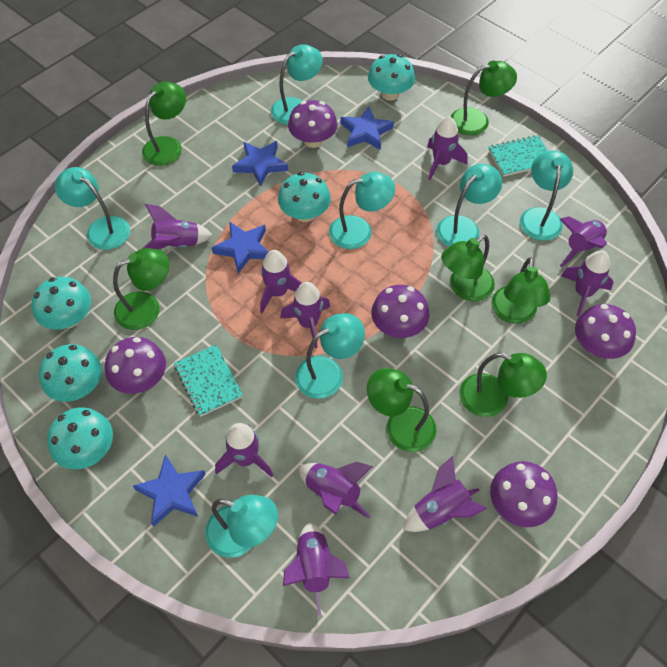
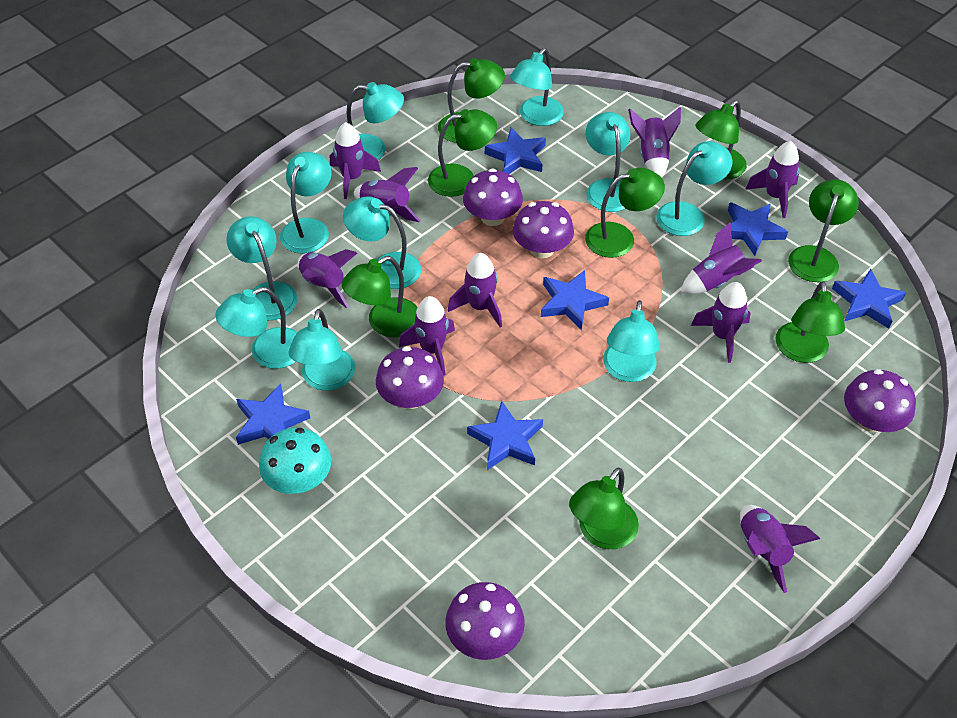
blue star: [133,454,206,527] [212,221,269,274] [232,141,288,187] [340,106,394,150] = 4 -> [236,383,310,445] [467,401,543,470] [485,128,546,174] [541,270,609,330] [728,203,788,256] [832,269,906,329] = 6
green lamp: [113,248,169,330] [142,82,186,166] [367,368,436,452] [441,234,495,302] [451,61,517,136] [459,353,547,417] [491,257,550,324] = 7 -> [341,256,418,337] [428,109,497,197] [438,58,505,143] [569,468,639,549] [585,168,665,258] [696,100,747,179] [775,281,845,363] [788,179,859,282] = 8
turquoise lamp: [55,167,130,250] [205,495,278,558] [271,44,323,125] [295,313,365,399] [329,172,395,249] [437,164,502,247] [520,151,573,241] = 7 -> [215,287,297,369] [226,216,297,320] [280,152,332,253] [288,309,356,391] [343,196,421,289] [346,82,404,160] [510,48,564,126] [585,112,630,212] [603,300,660,382] [656,141,732,236] = 10
turquoise mushroom: [32,277,91,330] [39,344,102,402] [47,407,113,469] [278,172,331,222] [368,54,415,101] = 5 -> [259,428,331,494] = 1
turquoise notebook: [174,345,243,417] [488,135,548,177] = 2 -> none = 0

